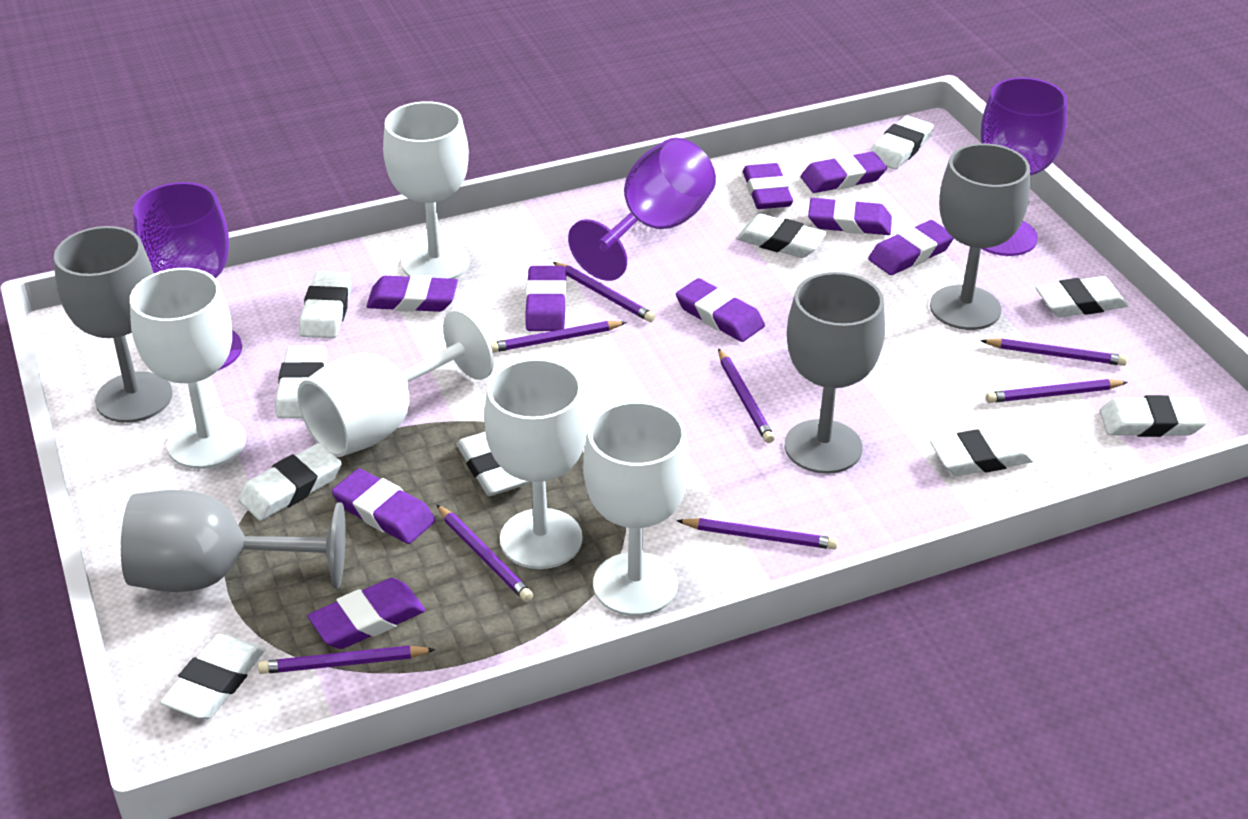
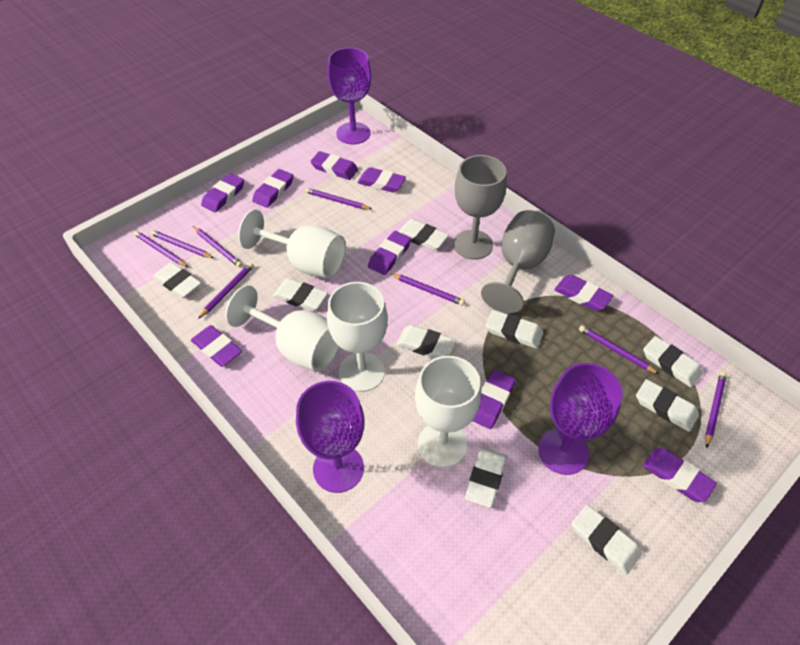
grey goblet: [54,226,173,423] [121,490,345,592] [785,272,885,474] [930,143,1030,330] = 4 -> [453,155,507,259] [481,210,555,313] = 2
white eraser: [160,634,265,719] [238,443,342,521] [275,346,327,418] [299,271,352,338] [457,432,529,496] [736,214,827,258] [871,115,934,169] [930,427,1034,476] [1035,276,1128,317] [1100,395,1207,437] = 10 -> [153,262,201,298] [273,278,328,311] [396,325,456,358] [398,219,449,250] [465,447,507,508] [485,310,543,349] [572,505,642,575] [636,379,699,432] [643,336,703,387] = 9
white goblet: [130,268,246,469] [297,310,494,457] [383,101,470,279] [484,358,588,569] [583,401,690,616] = 5 -> [225,285,339,372] [238,209,346,279] [327,282,388,392] [415,356,481,468] = 4

